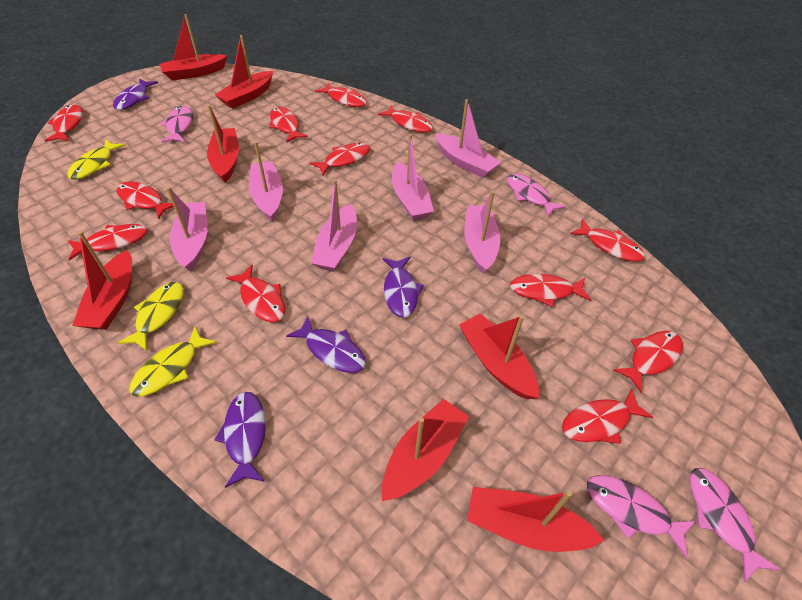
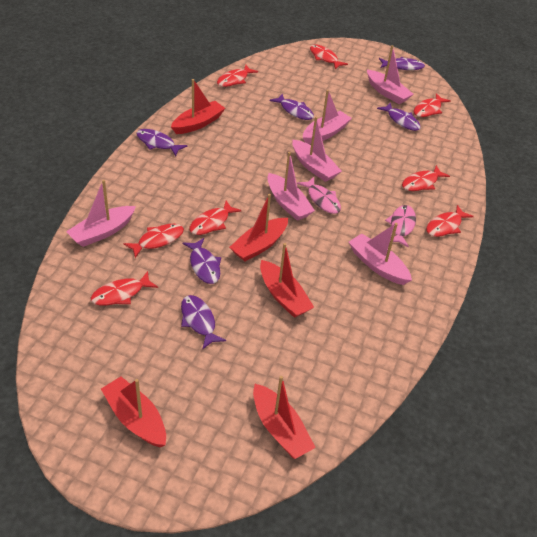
pink fish: [160,106,193,143] [507,173,566,217] [587,475,696,558] [690,468,781,582] = 4 -> [297,177,341,214] [385,205,416,247] = 2
purple fish: [113,79,158,110] [214,392,266,488] [286,316,366,373] [382,257,424,318] = 4 -> [136,129,187,156] [181,295,226,350] [182,238,221,284] [270,94,314,120] [377,103,421,131] [379,57,425,70] = 6
red boat: [72,231,132,330] [159,14,227,81] [207,105,239,183] [215,35,273,109] [382,399,469,501] [459,313,539,399] [467,487,604,552] = 7 -> [101,376,166,447] [171,79,225,134] [229,194,288,261] [253,376,316,459] [260,243,314,318] = 5
red fish: [44,104,83,142] [67,224,148,261] [117,181,174,219] [226,265,285,322] [269,107,308,143] [310,143,370,175] [315,83,367,107] [378,105,433,132] [510,274,591,307] [562,389,653,444] [570,219,645,262] [613,331,683,393] = 12 -> [91,271,158,306] [123,224,184,258] [189,200,242,235] [217,65,258,87] [310,44,348,70] [402,165,450,191] [413,93,451,117] [426,205,474,237] = 8
yellow fish: [68,139,126,179] [118,282,184,351] [129,326,217,397] = 3 -> none = 0

